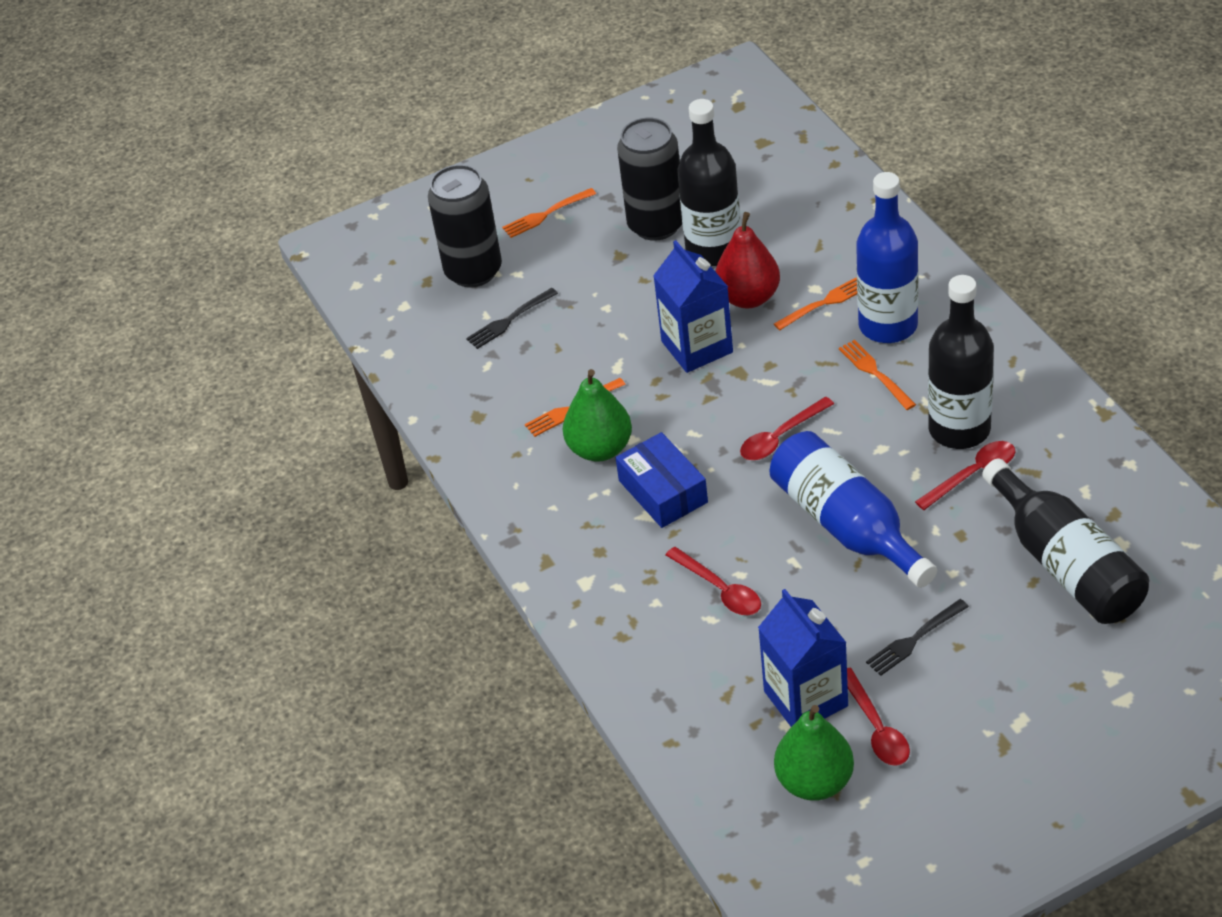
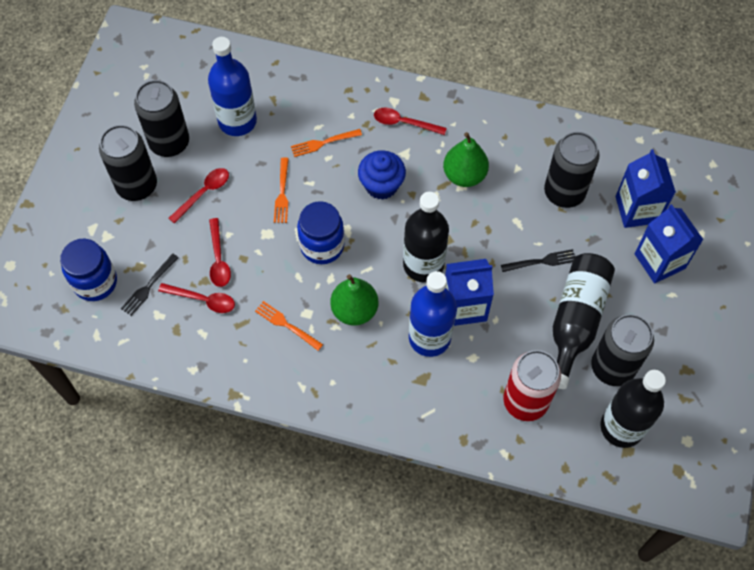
black can: [428,165,502,287] [617,117,682,241] = 2 -> [99,125,157,201] [134,80,189,157] [544,132,599,208] [591,314,654,386] = 4
blue box: [615,432,708,528] = 1 -> none = 0
blue carton: [653,240,733,373] [758,589,848,727] = 2 -> [445,259,494,326] [615,149,676,228] [634,204,703,284] = 3
blue cupcake: none = 0 -> [358,150,406,200] = 1
blue jar: none = 0 -> [60,239,117,301] [297,201,345,264] = 2
orange fork: [502,188,596,238] [525,378,626,437] [774,277,857,330] [839,340,916,410] = 4 -> [255,301,323,351] [274,158,289,223] [291,129,362,157] = 3
red can: none = 0 -> [503,350,561,421] = 1
red pear: [715,212,780,308] = 1 -> none = 0

